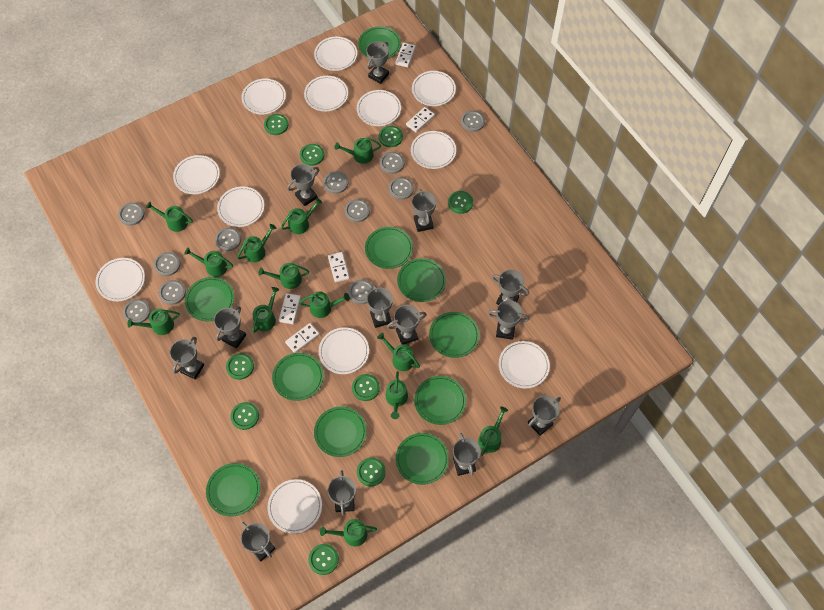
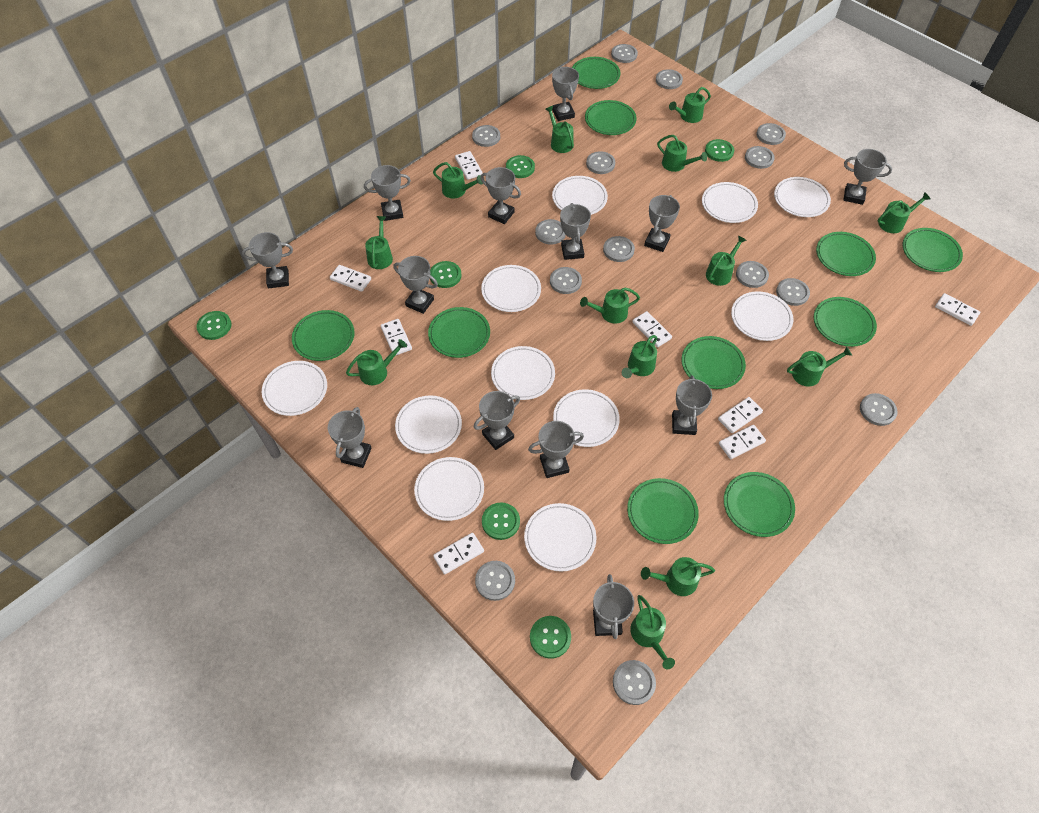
green button: [226,353,254,380] [230,402,259,430] [264,114,289,135] [300,144,324,166] [308,544,339,575] [352,374,380,401] [357,457,386,486] [379,126,403,147] [448,191,473,214] = 9 -> [196,311,231,340] [430,261,462,288] [482,503,520,540] [506,155,535,178] [530,616,571,659] [705,139,734,162] = 6
grey button: [118,202,145,226] [123,299,151,323] [154,252,180,276] [159,280,186,305] [215,227,241,251] [323,171,348,194] [345,199,370,222] [348,279,373,304] [380,152,404,174] [389,177,414,200] [461,110,485,132] = 11 -> [472,125,500,147] [475,561,515,601] [535,219,566,245] [550,267,582,294] [586,151,615,174] [603,236,635,262] [611,44,638,63] [613,660,656,705] [656,69,683,89] [736,261,769,288] [745,146,775,169] [756,123,786,145] [776,278,810,306] [860,393,898,426] = 14
white domino: [279,293,301,324] [285,323,320,353] [328,252,350,282] [395,43,416,67] [406,107,435,132] = 5 -> [330,265,371,292] [381,319,412,356] [433,533,484,575] [455,151,483,180] [632,311,672,347] [718,397,763,433] [719,425,766,459] [935,293,980,326] = 8
white plate: [96,258,145,301] [173,155,220,194] [217,186,264,227] [241,79,286,114] [267,479,322,534] [304,76,348,111] [314,37,357,71] [319,327,369,374] [357,90,401,126] [411,131,456,169] [412,71,456,106] [499,341,550,388] = 12 -> [262,361,327,416] [395,395,462,454] [414,457,484,521] [481,265,541,312] [491,346,555,400] [524,503,596,572] [552,176,608,215] [553,389,620,447] [702,182,758,223] [731,291,794,341] [774,177,831,217] = 11

